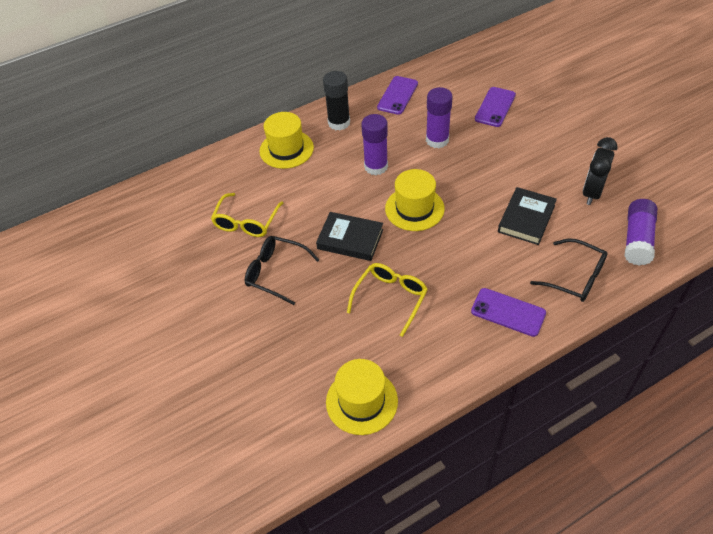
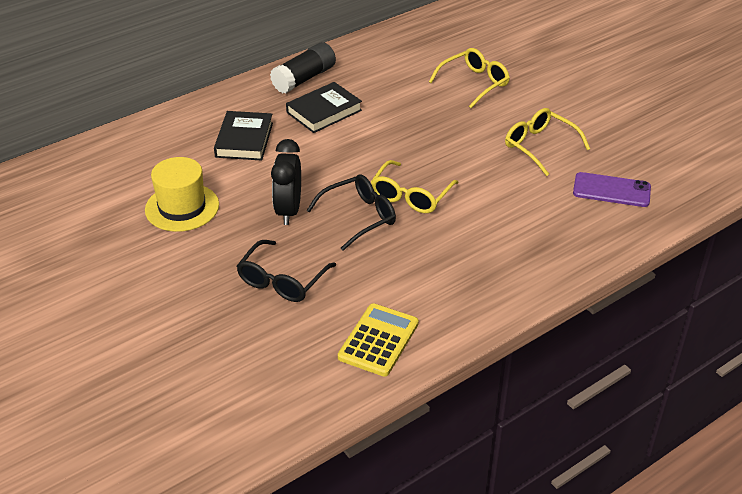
purple glue stick: [361,114,388,175] [426,87,453,148] [625,199,657,266] = 3 -> none = 0
purple phone: [377,76,418,115] [471,288,546,337] [475,87,516,127] = 3 -> [573,172,651,207] = 1
yellow calculator: none = 0 -> [338,303,419,377] = 1
yellow glasses: [211,193,283,237] [347,263,428,337] = 2 -> [371,160,459,213] [429,48,510,108] [505,108,590,176] = 3
yellow hat: [259,112,314,169] [326,359,398,435] [385,169,445,231] = 3 -> [145,157,219,232] = 1

